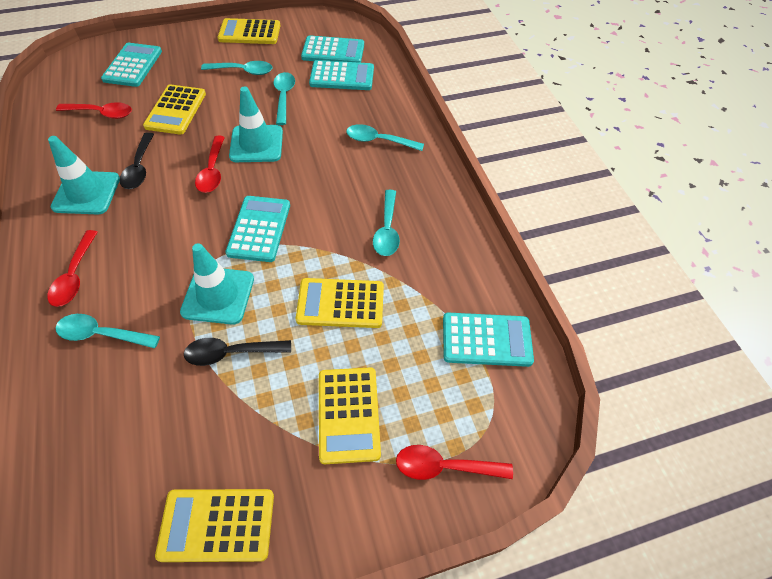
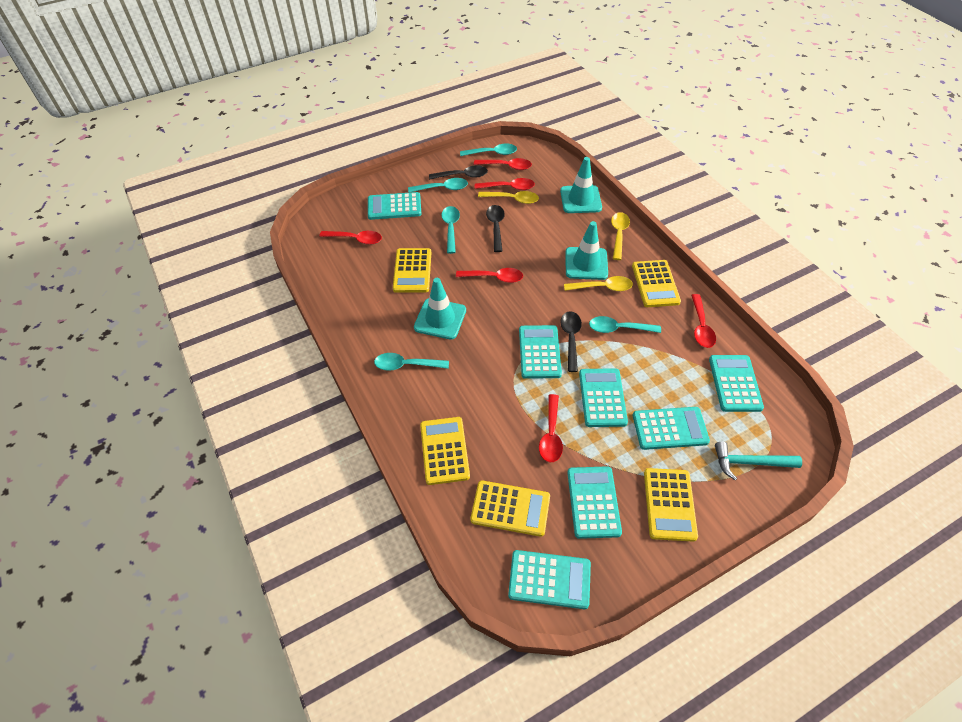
black spoon: [119,132,154,189] [184,338,291,366] = 2 -> [429,166,488,180] [486,205,505,252] [560,311,582,372] = 3
red spoon: [48,230,98,307] [56,102,132,119] [195,136,225,193] [396,445,513,480] = 4 -> [319,231,382,245] [456,268,523,283] [474,158,532,170] [475,178,535,190] [539,394,563,462] [691,294,716,348] = 6
turquoise calculator: [101,43,162,87] [225,196,290,262] [301,35,364,63] [309,60,374,90] [443,313,534,367] = 5 -> [368,192,421,220] [508,550,591,609] [519,325,562,379] [567,466,622,539] [579,368,628,427] [633,407,710,450] [709,355,764,412] = 7
turquoise hammer: none = 0 -> [715,442,802,480] = 1
yellow spoon: none = 0 -> [478,191,539,204] [564,276,633,291] [611,212,630,260] = 3

